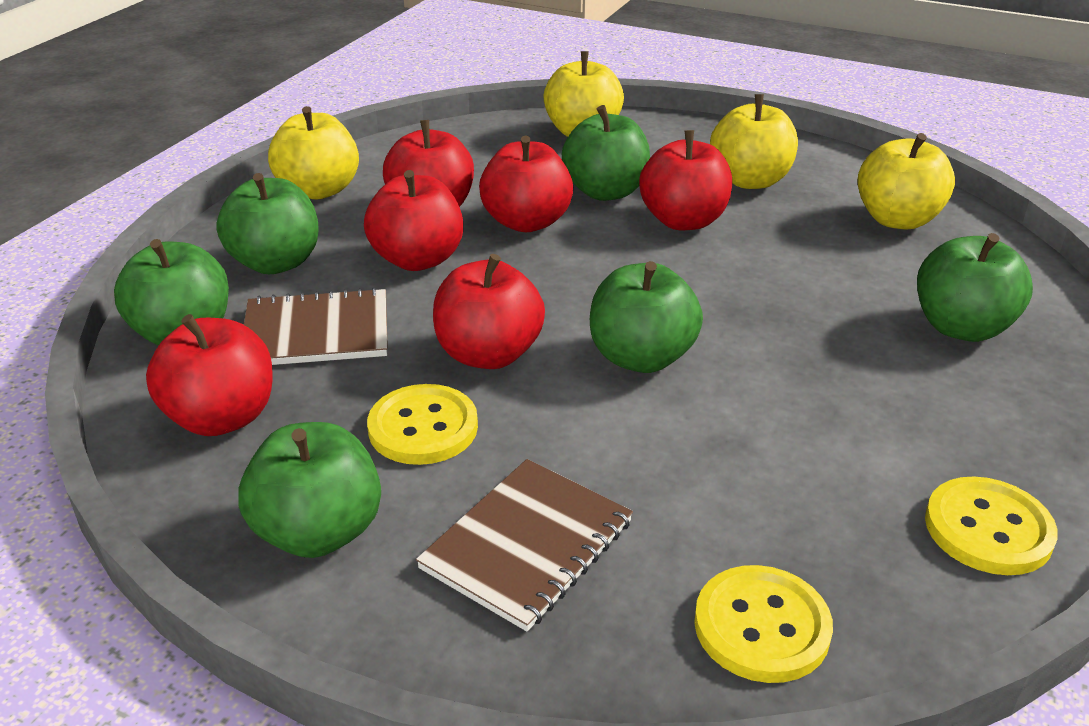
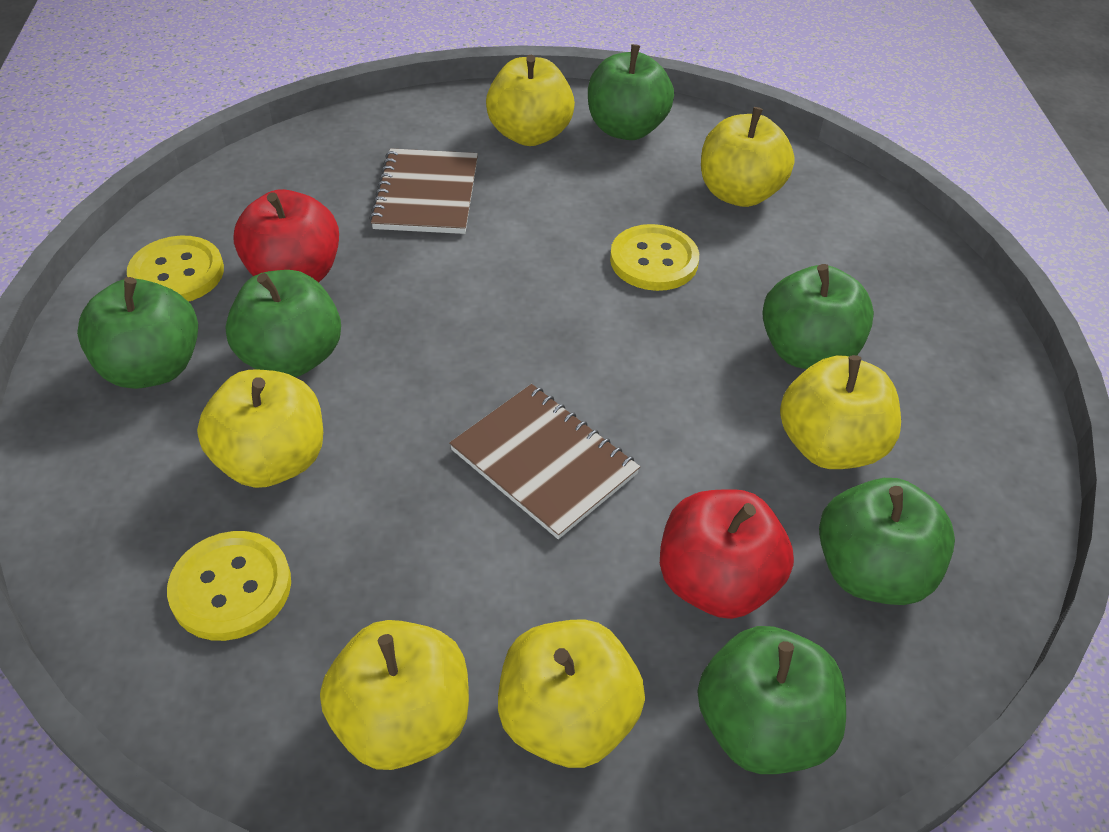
red apple: [146,314,273,436] [364,170,463,271] [383,120,474,207] [433,254,545,369] [479,136,573,232] [639,130,732,230] = 6 -> [233,189,339,282] [660,489,794,619] = 2
yellow apple: [268,106,359,200] [543,51,624,137] [710,94,798,189] [857,133,955,230] = 4 -> [197,369,323,488] [320,620,469,770] [486,55,575,146] [498,619,645,768] [701,107,795,207] [780,355,901,469] = 6

